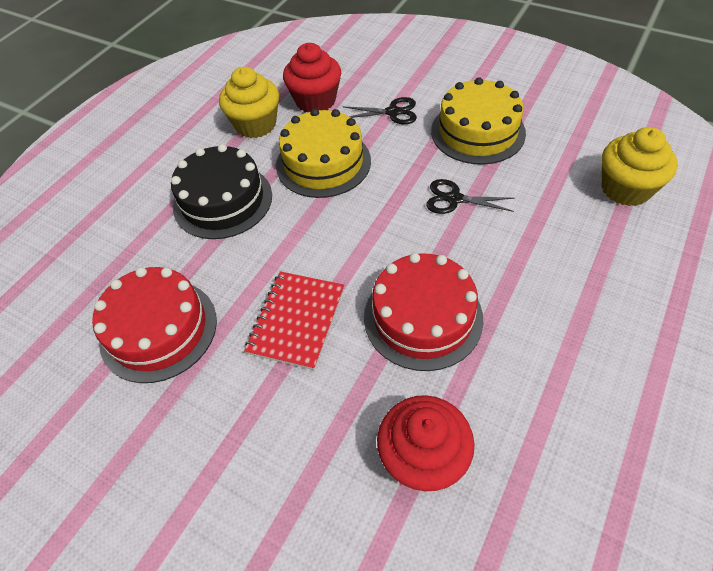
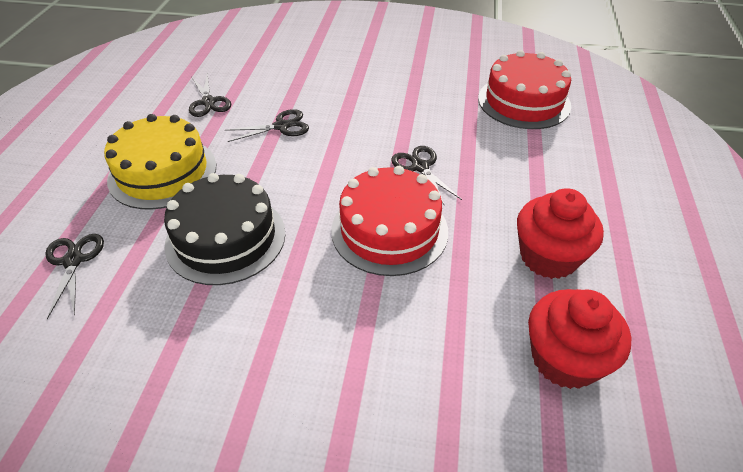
black scissors: [344,97,417,124] [426,179,515,214] = 2 -> [45,234,104,319] [189,73,231,117] [225,109,309,142] [391,146,462,206] = 4
red notebook: [244,271,344,370] = 1 -> none = 0
yellow cake: [276,108,371,198] [431,77,526,165] = 2 -> [104,114,216,210] = 1
yellow cupcake: [219,67,279,138] [602,127,678,206] = 2 -> none = 0

